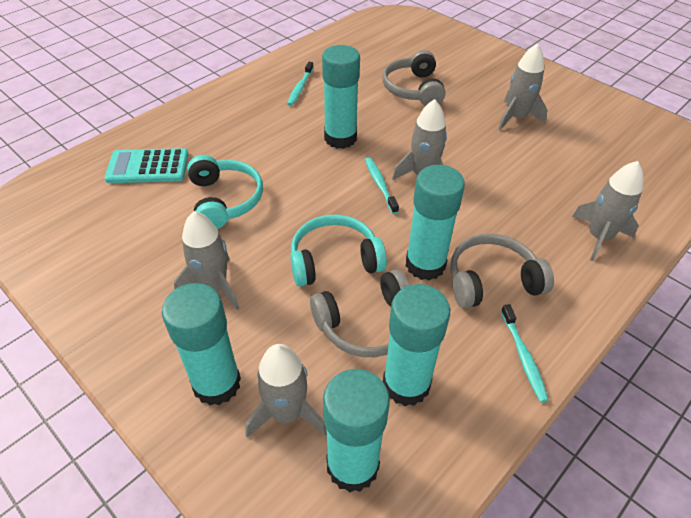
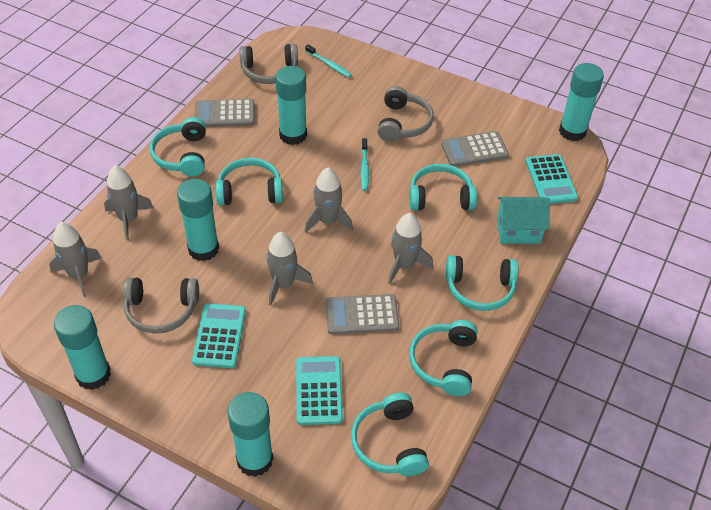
grey calculator: none = 0 -> [195,99,255,127] [326,294,399,334] [441,131,509,167] = 3
turquoise calculator: [105,148,189,183] = 1 -> [192,303,246,368] [296,356,343,425] [526,154,578,204] = 3
turquoise headphones: [187,155,263,229] [290,215,387,287] = 2 -> [150,117,206,177] [216,158,283,205] [351,393,429,476] [409,164,477,210] [409,320,478,396] [446,255,519,311] = 6
turquoise house: none = 0 -> [497,197,550,244] = 1
turquoise toothbrush: [287,62,314,106] [365,157,399,214] [501,304,549,402] = 3 -> [305,44,352,78] [360,138,369,191] = 2

